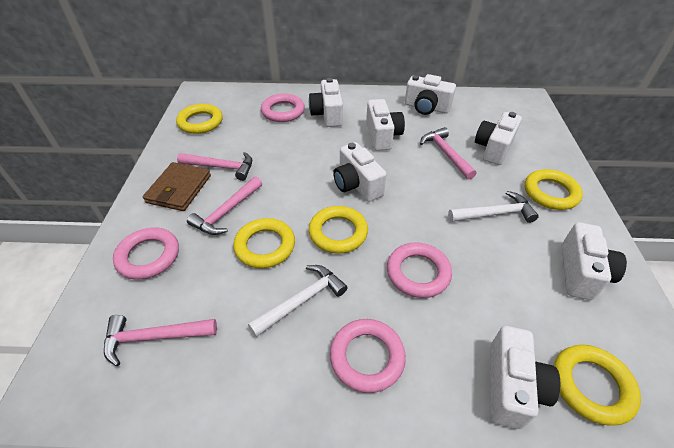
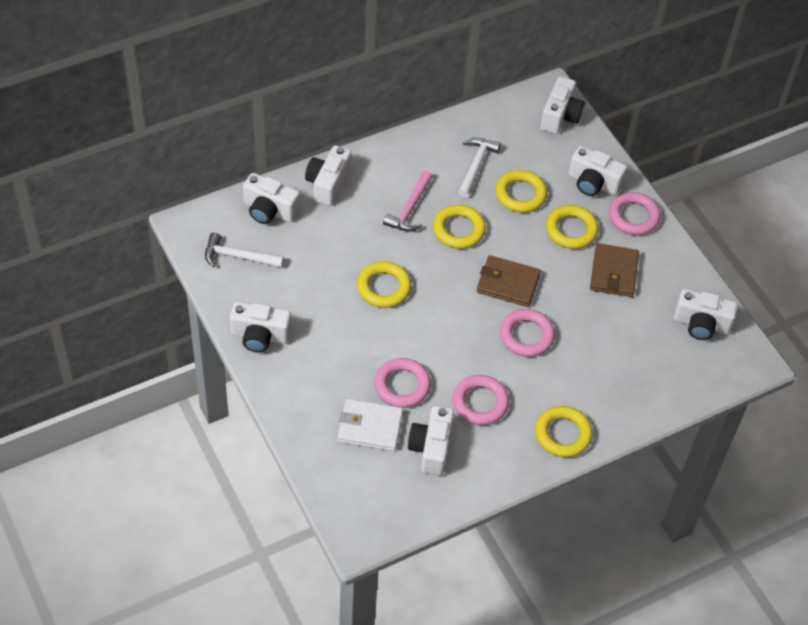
brown wallet: [143,162,211,211] = 1 -> [476,255,541,307] [590,243,639,297] = 2
pink hammer: [104,315,217,366] [177,152,252,181] [187,176,262,235] [420,127,477,179] = 4 -> [383,170,433,231] = 1
white wallet: none = 0 -> [337,399,403,451] = 1

